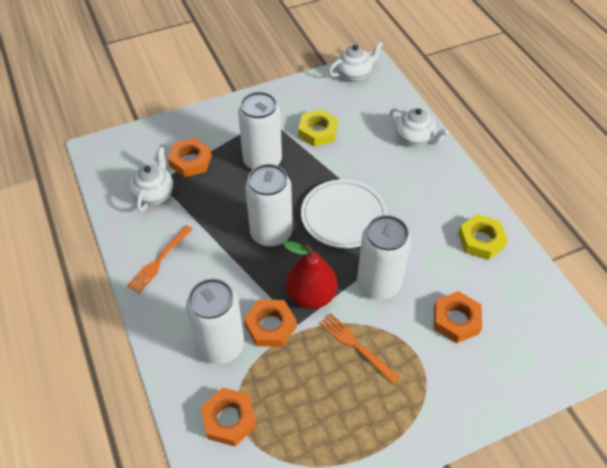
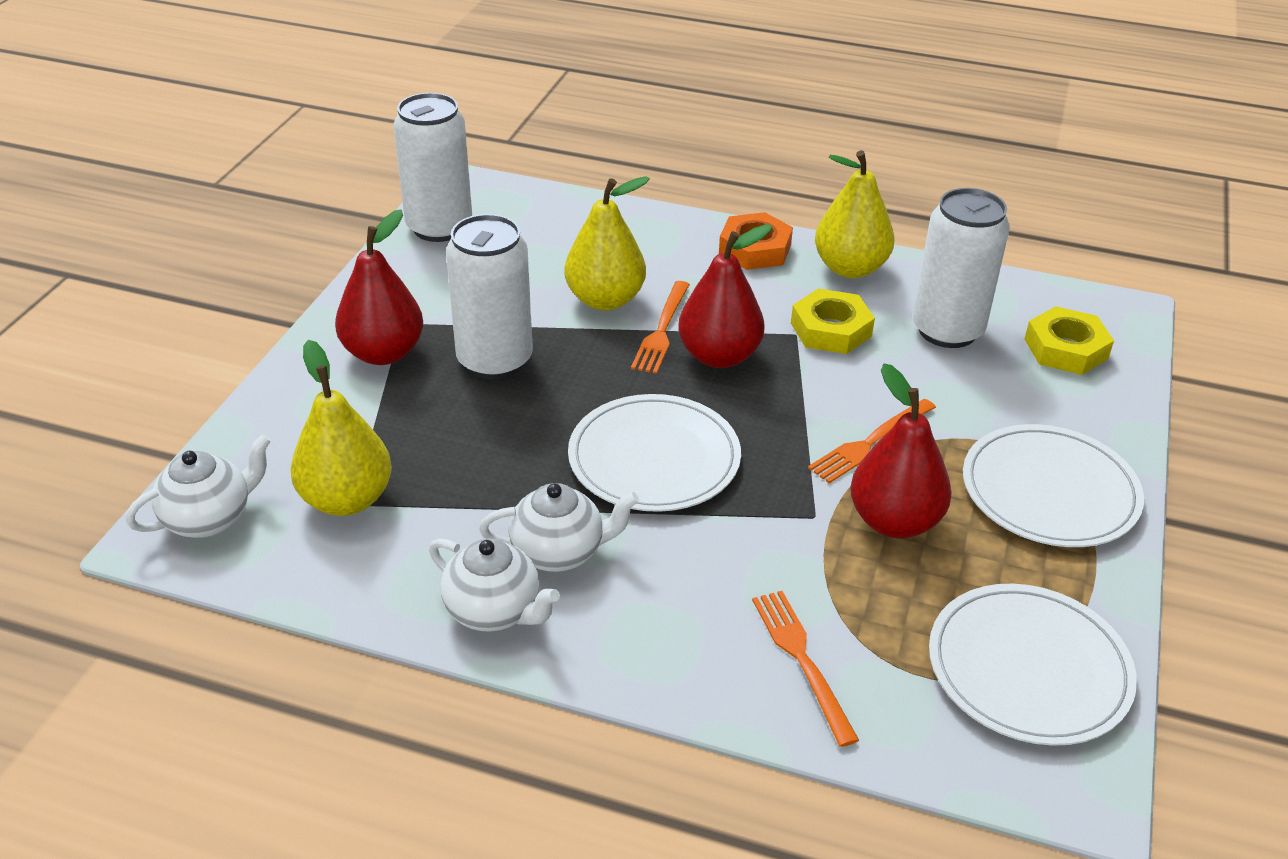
orange fork: [127,225,193,293] [320,314,400,384] = 2 -> [631,281,690,374] [752,591,859,747] [808,399,936,483] = 3
orange nut: [168,138,212,177] [201,387,257,446] [244,299,297,347] [434,291,482,343] = 4 -> [719,212,793,270] = 1
red pear: [283,241,337,309] = 1 -> [335,210,423,365] [678,224,772,368] [850,363,952,538] = 3
white can: [186,279,244,364] [238,92,282,170] [245,164,292,247] [357,215,411,299] = 4 -> [393,93,472,242] [446,214,533,379] [913,188,1010,348] = 3
white plate: [301,179,388,248] = 1 -> [568,394,741,512] [929,584,1137,746] [963,424,1144,547] = 3
yellow pear: none = 0 -> [291,340,392,516] [564,176,650,311] [815,150,894,278] = 3

